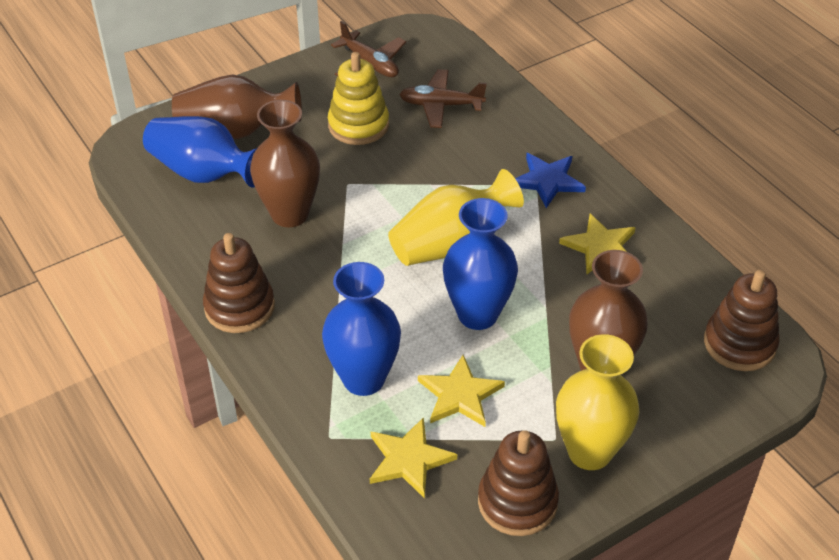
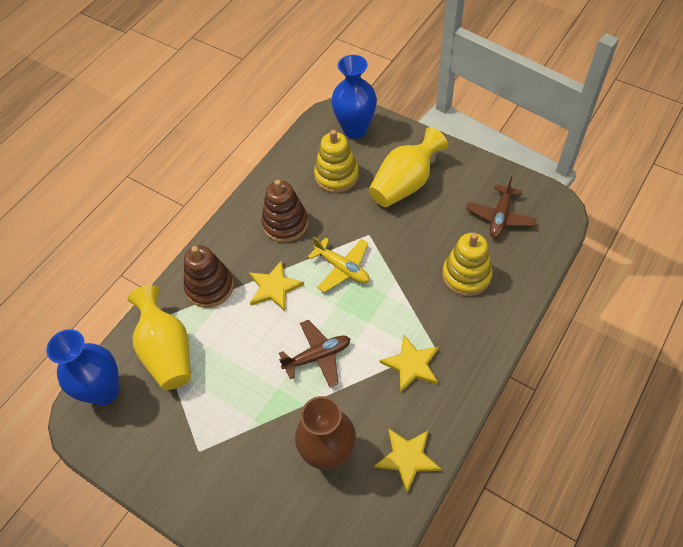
blue star: [515,153,586,208] = 1 -> none = 0
blue vase: [143,116,257,188] [322,262,401,396] [443,198,518,330] = 3 -> [46,329,119,406] [331,55,377,139] = 2
brown stacking toy: [203,233,275,333] [478,430,559,536] [704,270,779,371] = 3 -> [184,245,234,308] [261,180,308,242] = 2
brown vase: [172,75,302,139] [250,100,320,227] [569,250,648,371] = 3 -> [295,396,356,470] = 1
yellow plane: none = 0 -> [308,237,369,292] = 1
yellow stacking toy: [328,52,389,145] = 1 -> [314,130,359,193] [442,233,493,296] = 2

